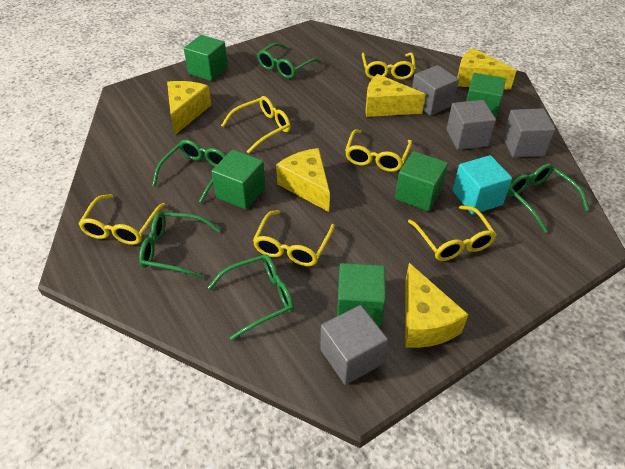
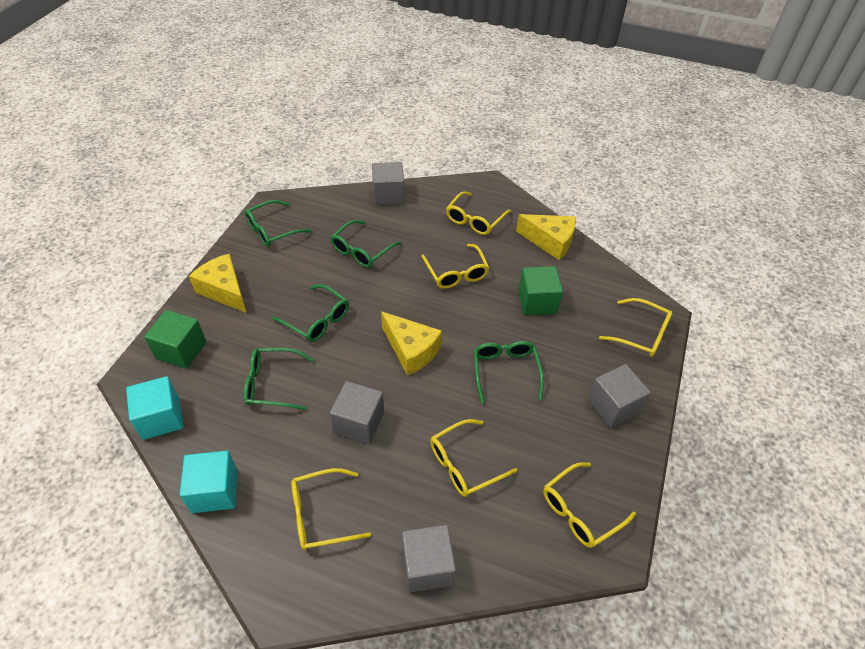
green cube: [184,35,228,81] [211,150,265,209] [337,263,386,327] [395,151,448,211] [466,73,506,118] = 5 -> [144,310,206,369] [518,266,563,315] = 2
turquoise cube: [453,155,512,215] = 1 -> [126,376,183,440] [180,451,238,513] = 2
yellow cheese: [167,81,211,135] [276,148,330,212] [365,74,425,117] [405,263,469,348] [457,48,517,90] = 5 -> [189,254,247,313] [381,311,442,376] [516,214,576,260] = 3

